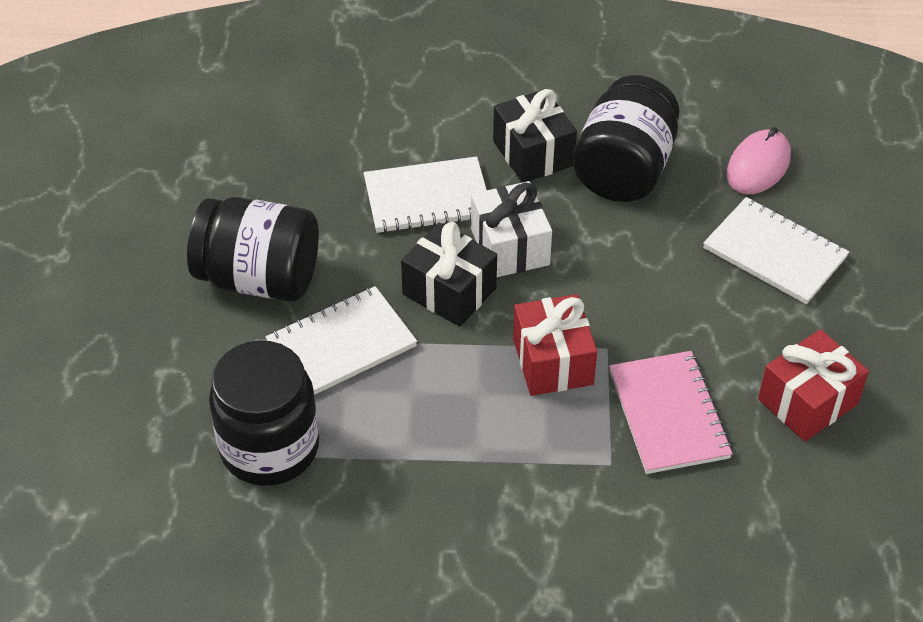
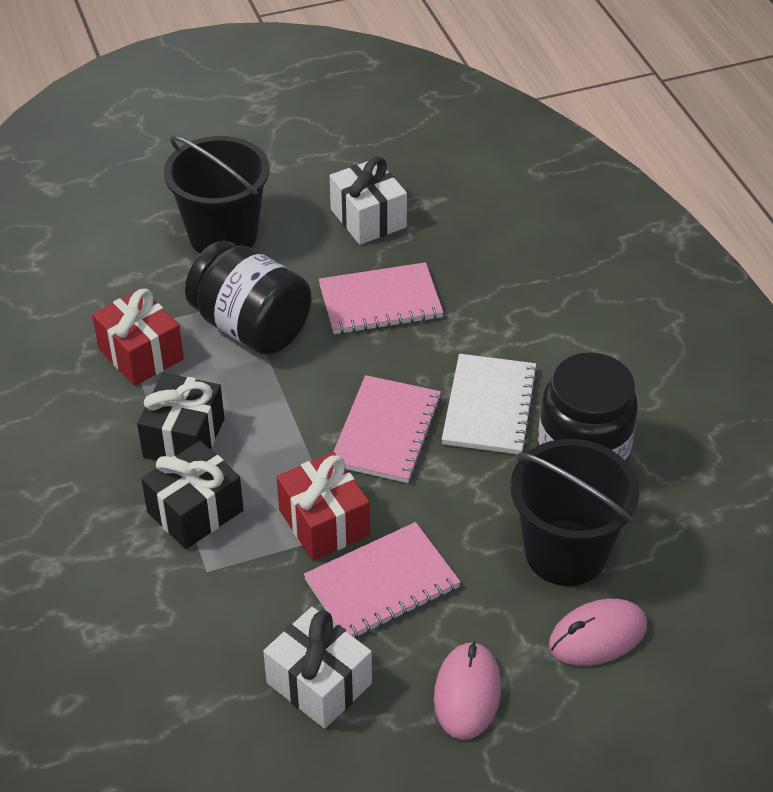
black bucket: none = 0 -> [164,136,270,254] [510,439,639,586] = 2
black jar: [187,197,319,302] [209,340,319,486] [572,75,679,202] = 3 -> [185,240,312,355] [537,353,638,463] = 2
pink mouse: [727,127,791,194] = 1 -> [434,641,501,740] [549,599,647,666] = 2
pink notebook: [609,351,732,474] = 1 -> [304,522,461,639] [319,262,444,334] [333,375,442,483] = 3
white gift: [471,181,552,277] = 1 -> [263,607,372,729] [330,157,407,245] = 2
white notebook: [265,286,417,395] [364,156,487,233] [703,197,849,304] = 3 -> [442,354,538,454] = 1

